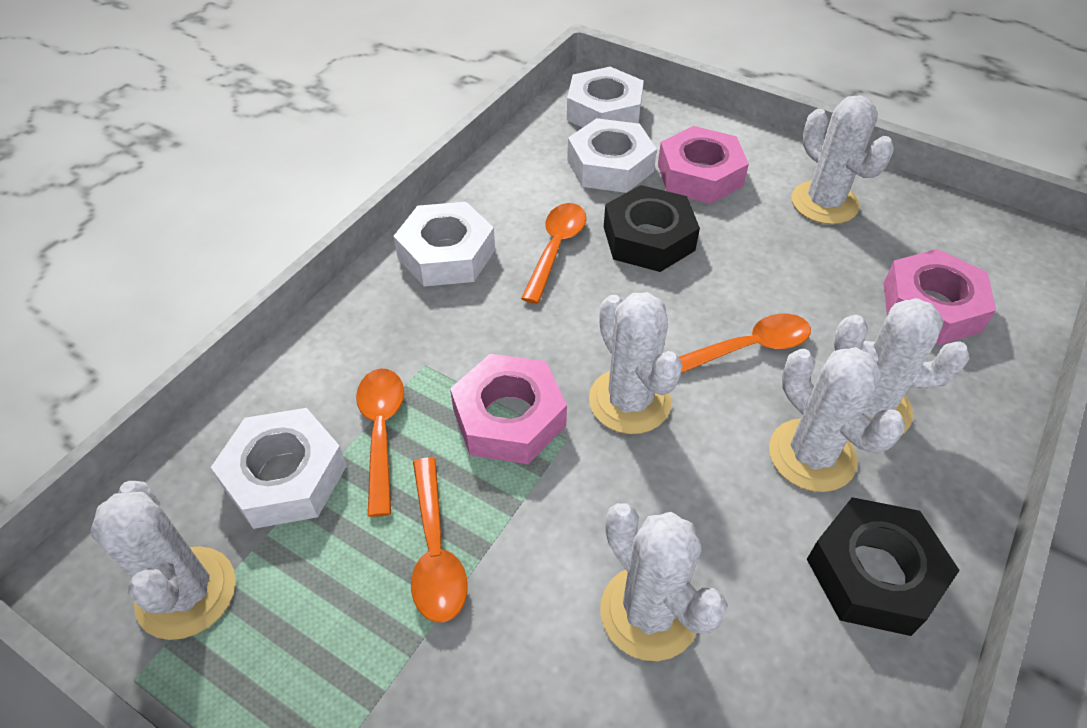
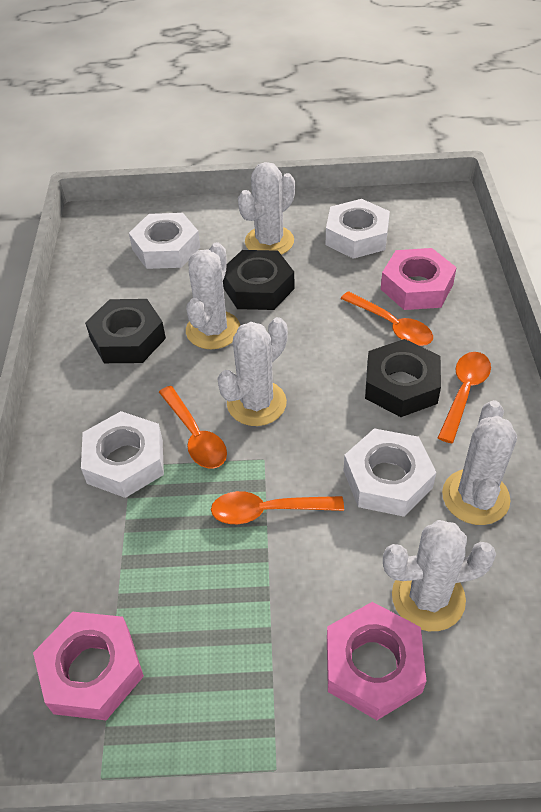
black nut: [604,185,700,272] [807,497,960,636] = 2 -> [85,299,166,363] [223,250,295,310] [365,339,441,417] = 3
white cactus: [90,481,236,640] [589,292,683,434] [600,503,728,661] [769,347,905,492] [791,95,894,224] [834,298,970,434] = 6 -> [186,242,240,349] [217,317,288,426] [238,162,295,255] [383,520,496,631] [442,400,517,525] = 5

